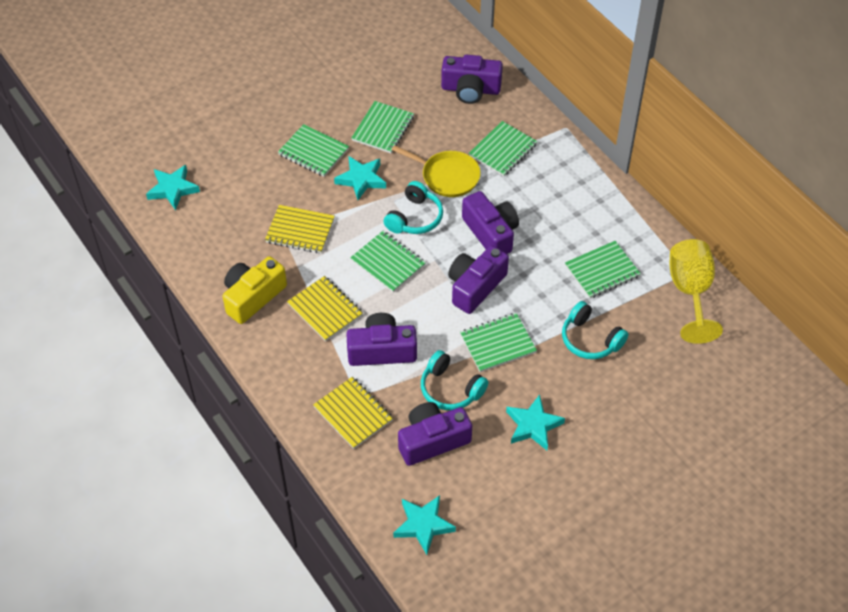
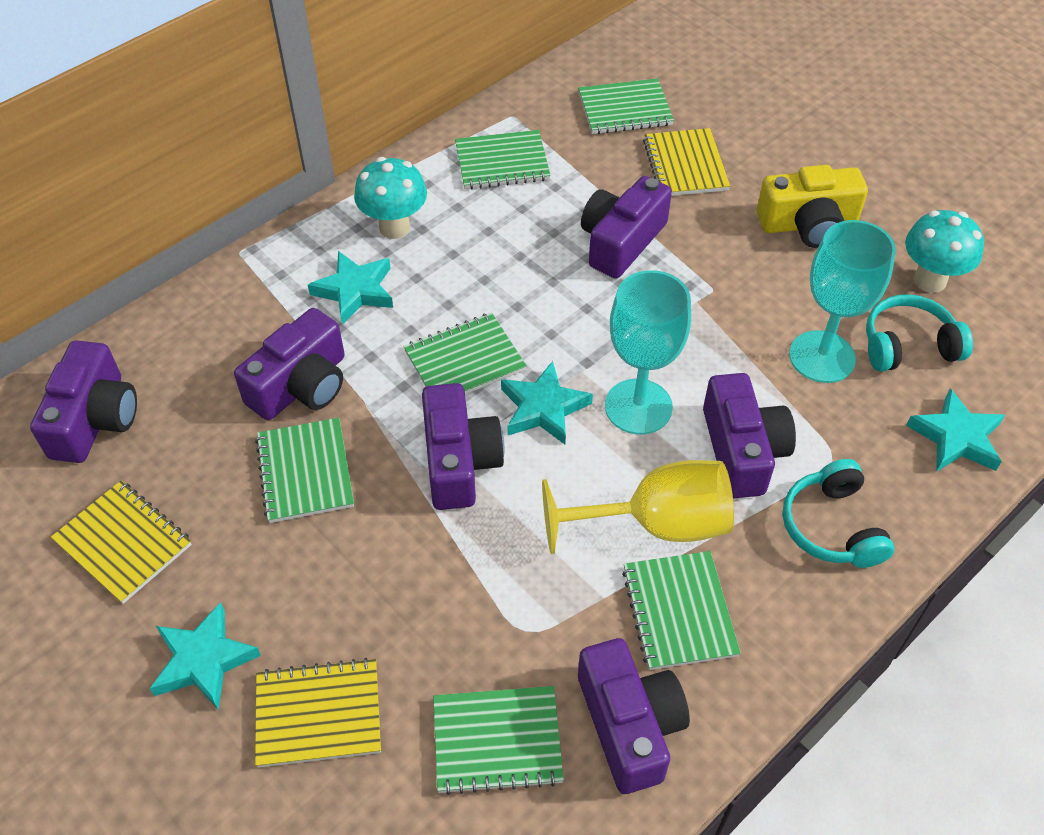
purple camera: [346,313,417,366] [398,402,472,466] [441,55,503,104] [448,245,509,314] [462,191,519,254] = 5 -> [30,340,137,463] [234,308,345,420] [422,383,504,510] [578,638,690,794] [581,176,672,279] [703,373,796,499] = 6
turquoise goblet: none = 0 -> [605,270,691,434] [789,220,896,383] = 2
turquoise headphones: [384,181,443,234] [421,350,489,410] [562,301,629,359] = 3 -> [783,459,894,568] [866,294,973,372] = 2
turquoise mushroom: none = 0 -> [354,157,427,239] [905,210,984,293] = 2
yellow pan: [392,145,481,197] = 1 -> none = 0

